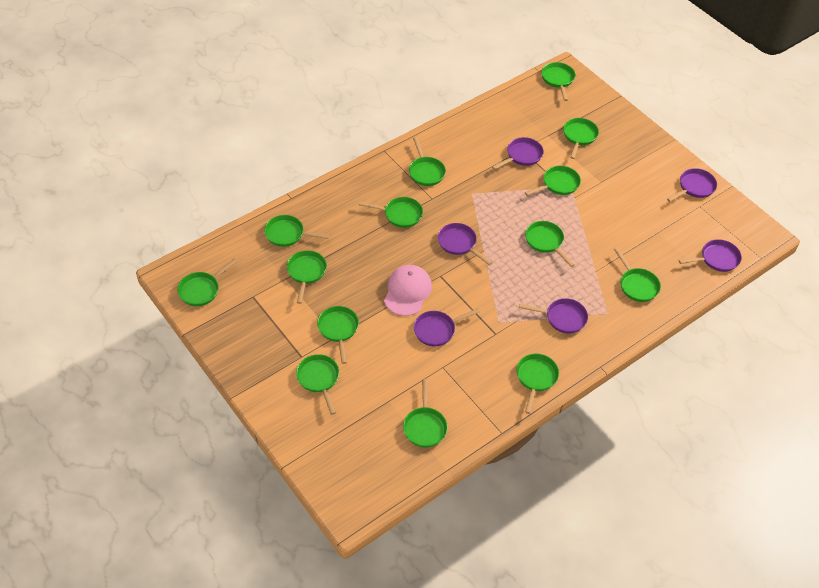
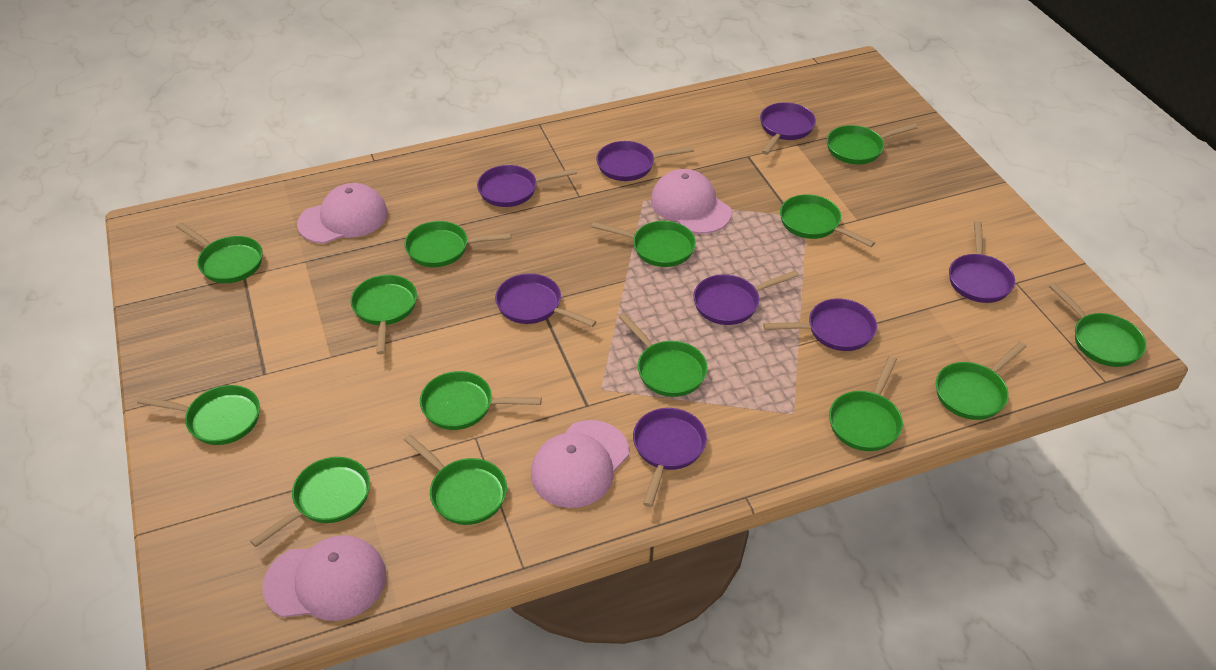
pink cap: [384,265,432,316] = 1 -> [263,535,386,621] [297,183,388,244] [531,420,629,508] [651,169,732,234] = 4
purple pan: [414,308,480,346] [438,223,492,265] [492,137,544,170] [519,298,588,334] [667,168,717,202] [679,239,742,272] = 6 -> [477,165,577,207] [495,273,597,327] [596,141,694,181] [633,408,707,507] [693,271,798,325] [760,102,816,155] [763,299,877,351] [949,221,1015,303] = 8

